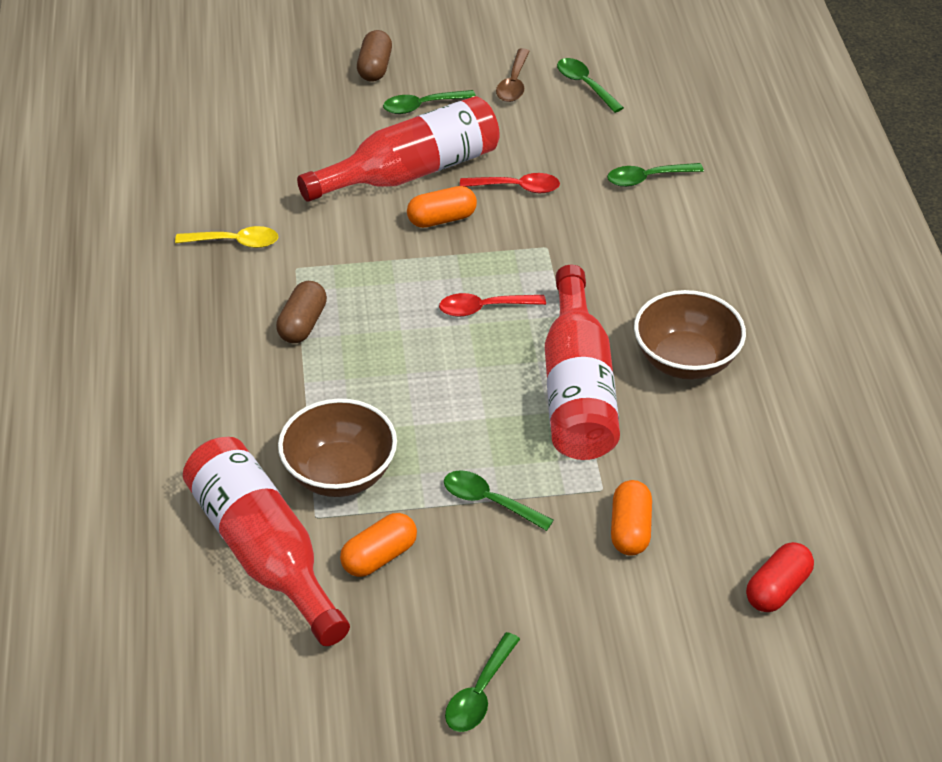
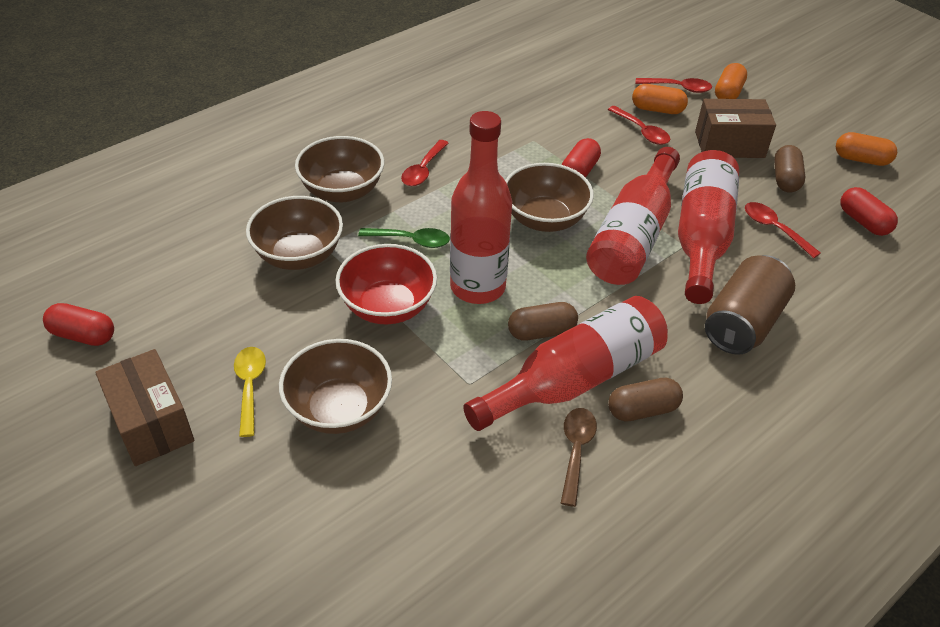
brown bowl: [278,398,397,497] [634,290,746,380] = 2 -> [246,196,343,270] [279,339,392,434] [295,136,384,202] [505,163,594,232] = 4
brown box: none = 0 -> [95,349,195,466] [695,99,776,158] = 2
brown can: none = 0 -> [705,255,795,355] = 1
brown capsule: [276,281,327,343] [357,30,392,82] = 2 -> [508,302,578,341] [608,378,683,421] [774,145,805,192] = 3
green spoon: [383,90,476,114] [444,470,554,531] [445,632,520,732] [557,58,624,113] [607,163,704,187] = 5 -> [358,228,450,248] = 1
red bottle: [183,437,350,646] [297,96,499,202] [545,265,620,460] = 3 -> [450,111,512,304] [463,296,668,431] [586,147,680,285] [678,150,739,304] = 4
red bowl: none = 0 -> [336,244,437,324] = 1
red capsule: [746,542,814,612] = 1 -> [43,303,114,346] [562,138,601,178] [841,187,898,236] = 3
red spoon: [439,293,546,317] [460,173,560,193] = 2 -> [401,140,448,186] [608,106,670,145] [635,78,712,93] [745,202,821,258] = 4

